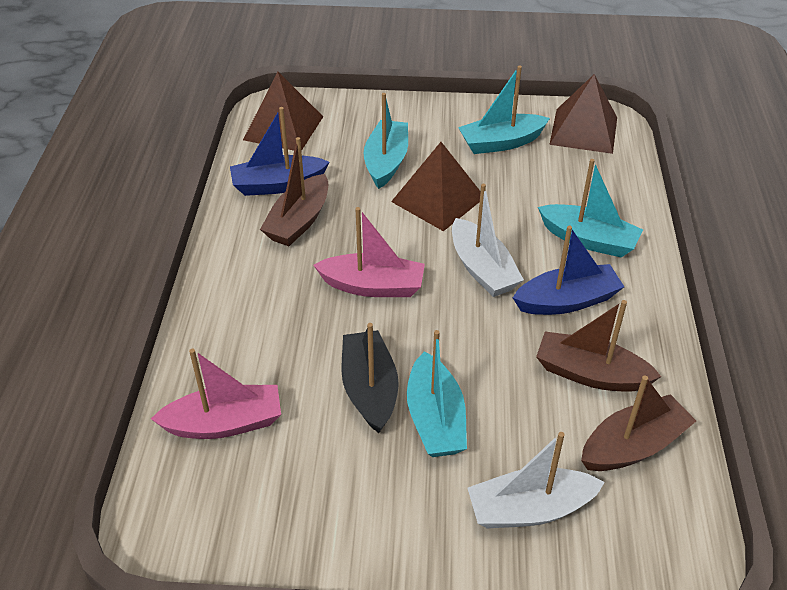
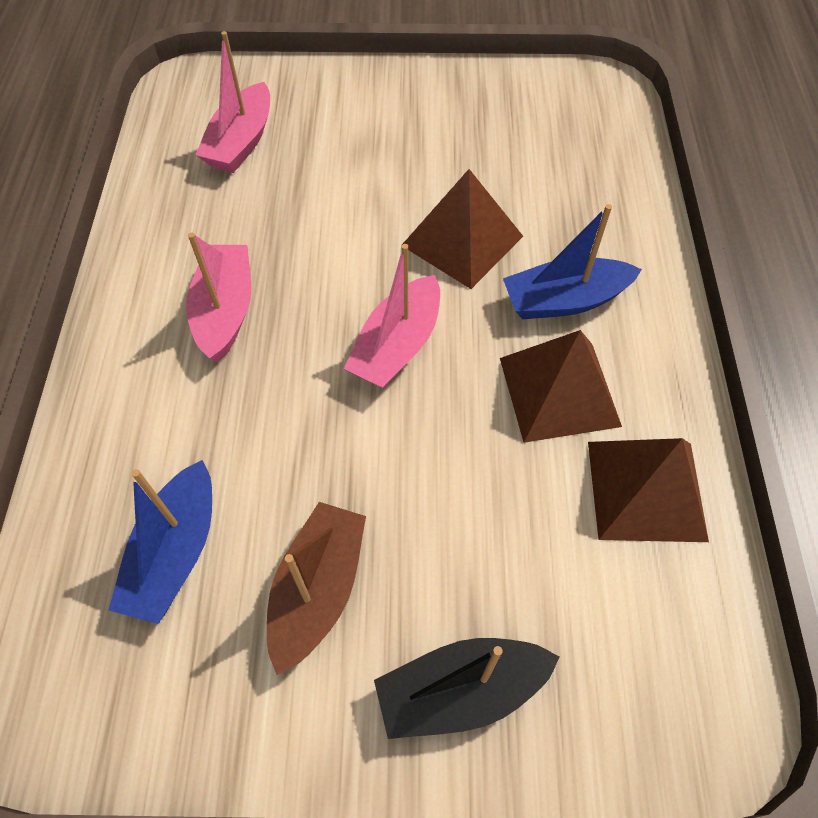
brown boat: [260,137,328,246] [536,300,662,392] [581,376,696,471] = 3 -> [267,502,366,675] = 1
pink boat: [151,349,281,439] [313,207,425,297] = 2 -> [186,232,251,362] [196,31,270,173] [344,244,440,388] = 3
turquoise boat: [364,93,408,189] [407,330,467,457] [458,65,550,154] [538,159,643,258] = 4 -> none = 0
white boat: [452,184,524,297] [468,432,605,528] = 2 -> none = 0

